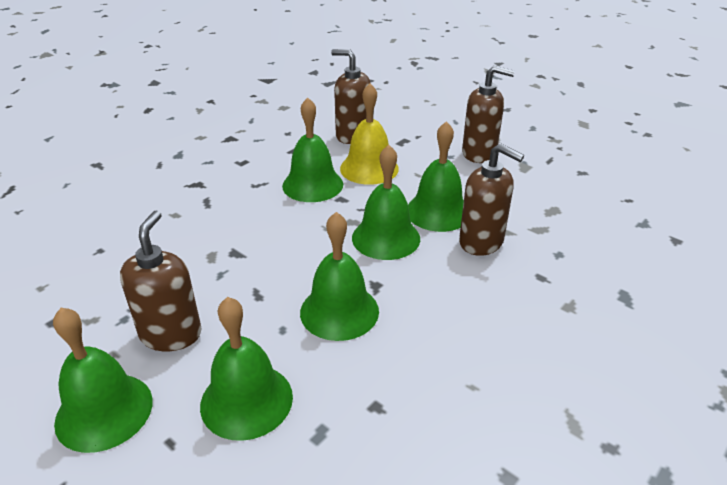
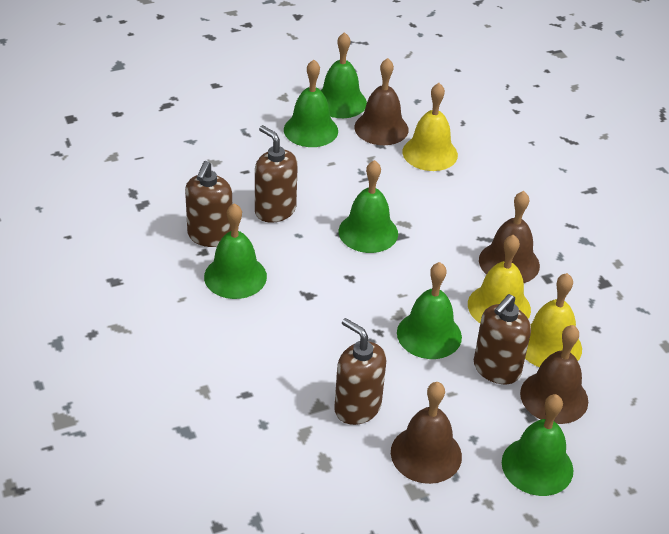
brown bell: none = 0 -> [354,58,409,145] [391,382,462,484] [479,191,540,283] [520,325,588,424] = 4
yellow bell: [340,83,399,185] = 1 -> [403,83,458,171] [468,235,531,323] [525,273,582,367] = 3

